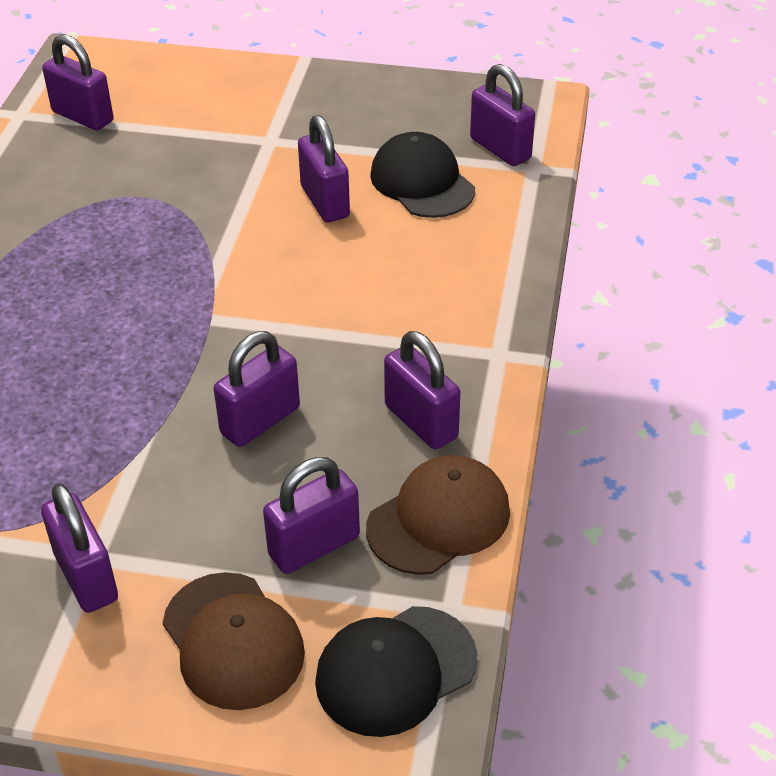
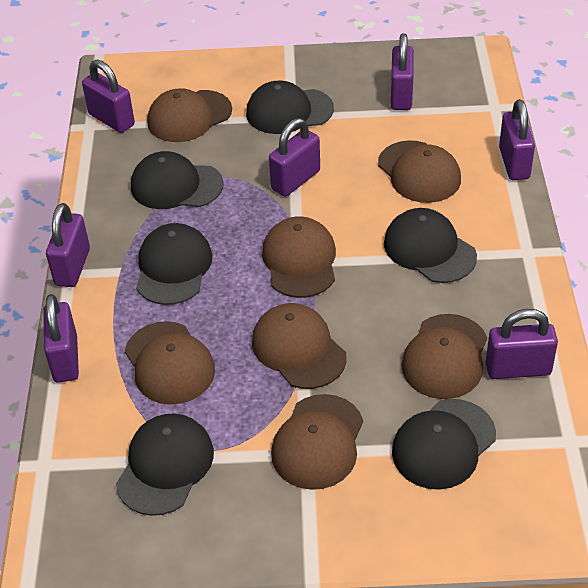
black cap: [315,606,477,737] [370,132,475,218] = 2 -> [116,414,214,516] [131,151,224,209] [136,223,212,305] [246,81,334,134] [384,208,477,283] [392,399,496,490] = 6
brown cap: [163,572,305,710] [366,455,510,575] = 2 -> [125,321,215,405] [147,88,232,142] [252,303,347,389] [262,217,336,298] [271,394,363,490] [378,140,461,203] [401,314,487,399] = 7

